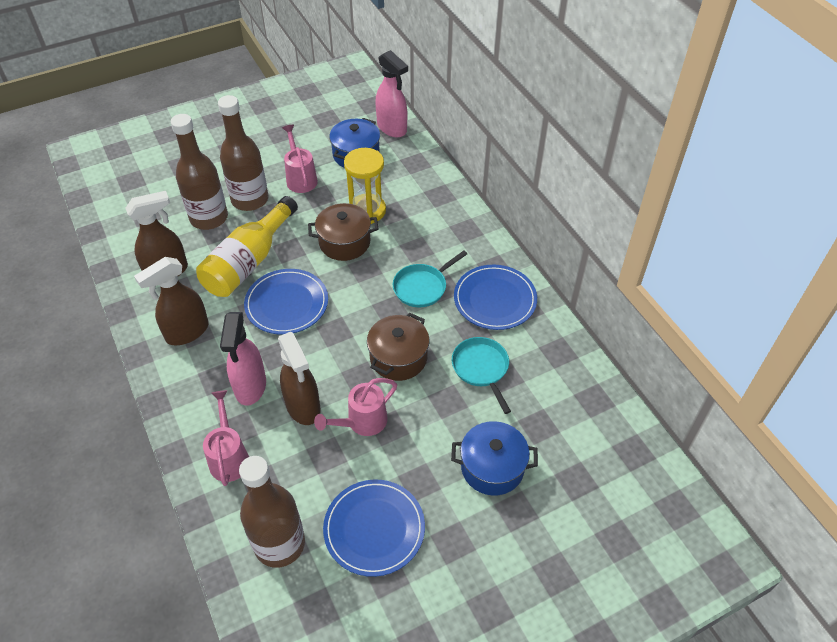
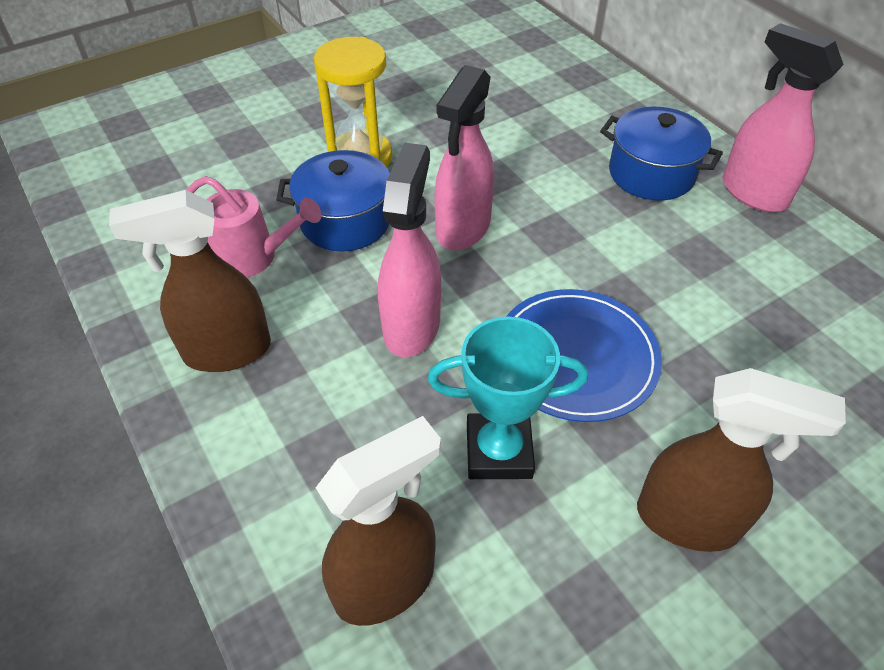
blue plate: [244,269,328,334] [323,480,425,577] [454,265,537,330] = 3 -> [506,289,662,422] = 1
brown bottle: [171,114,228,230] [218,95,269,211] [239,456,305,568] = 3 -> none = 0
brown pot: [308,203,378,261] [367,313,429,381] = 2 -> none = 0
pink spray bottle: [220,312,266,406] [375,50,408,137] = 2 -> [378,143,441,357] [434,65,494,251] [722,23,844,212] = 3
pink watering can: [203,390,249,486] [282,125,318,193] [314,378,397,436] = 3 -> [186,176,321,277] = 1
turquoise pan: [393,251,467,308] [452,337,511,414] = 2 -> none = 0
turquoise trophy: none = 0 -> [428,317,588,479] = 1
yellow bottle: [196,196,298,297] = 1 -> none = 0

